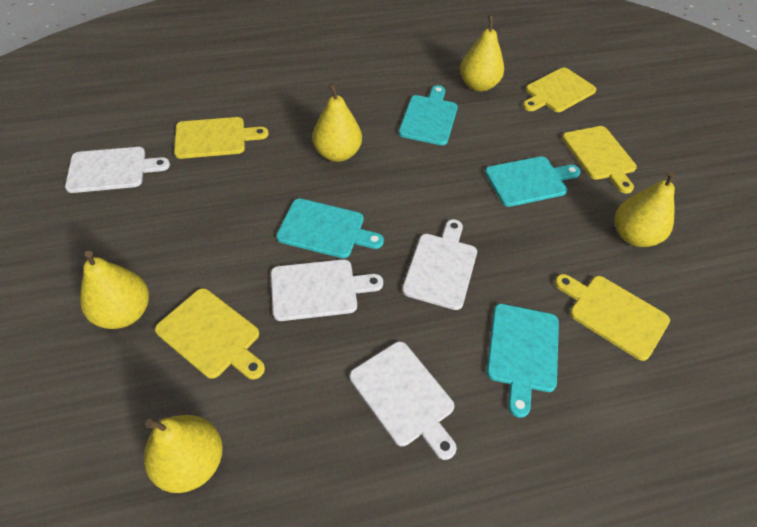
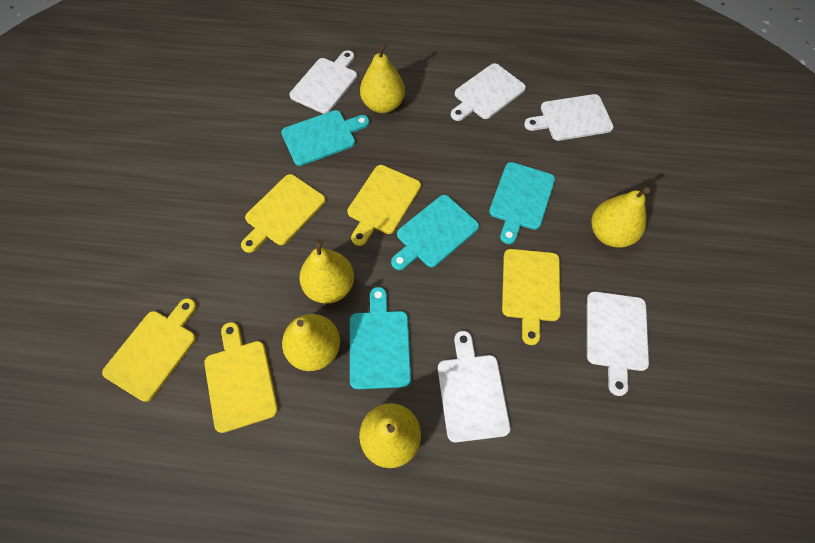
white cutting board: [65,147,170,193] [271,259,383,321] [350,341,457,460] [402,219,477,310] = 4 -> [290,50,357,114] [438,331,510,442] [451,63,526,121] [524,94,614,141] [587,291,649,396] = 5

